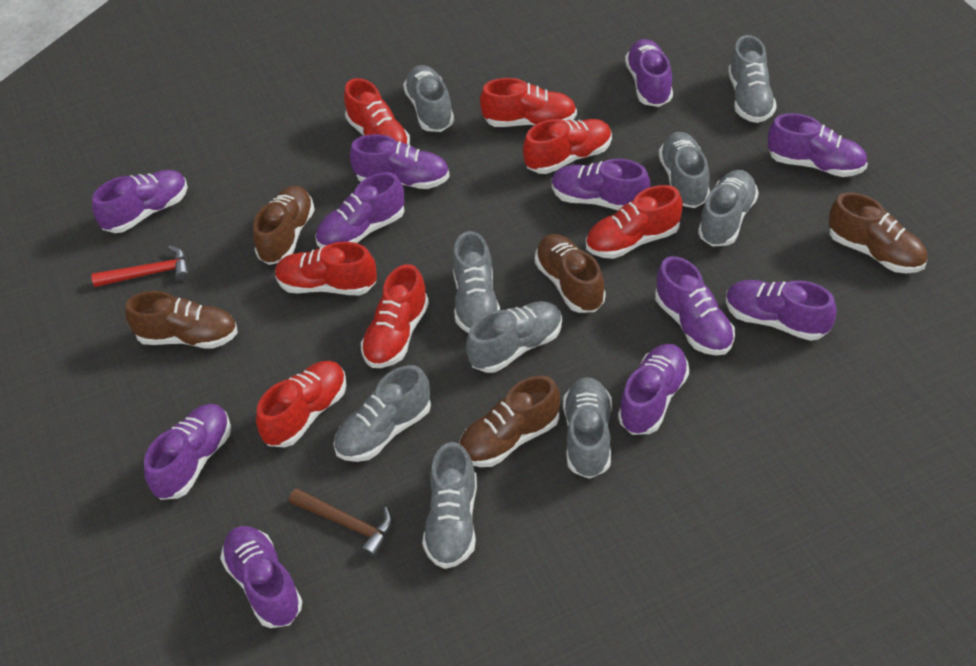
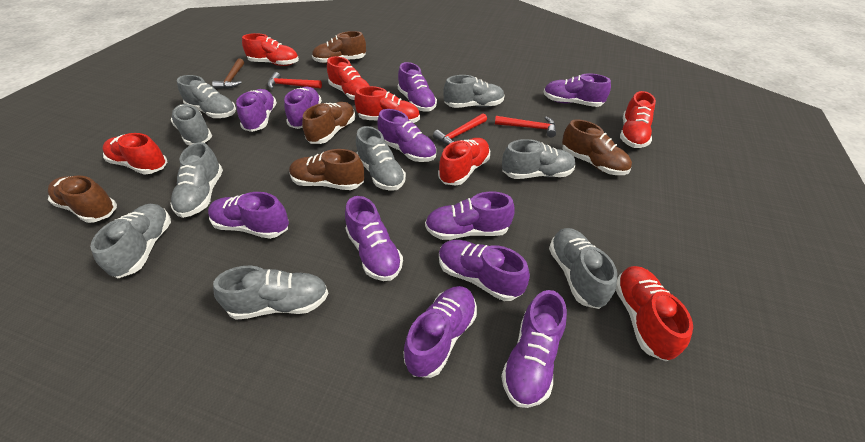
red hammer: [91,245,189,287] = 1 -> [267,72,322,89] [433,113,487,145] [495,116,556,137] = 3

